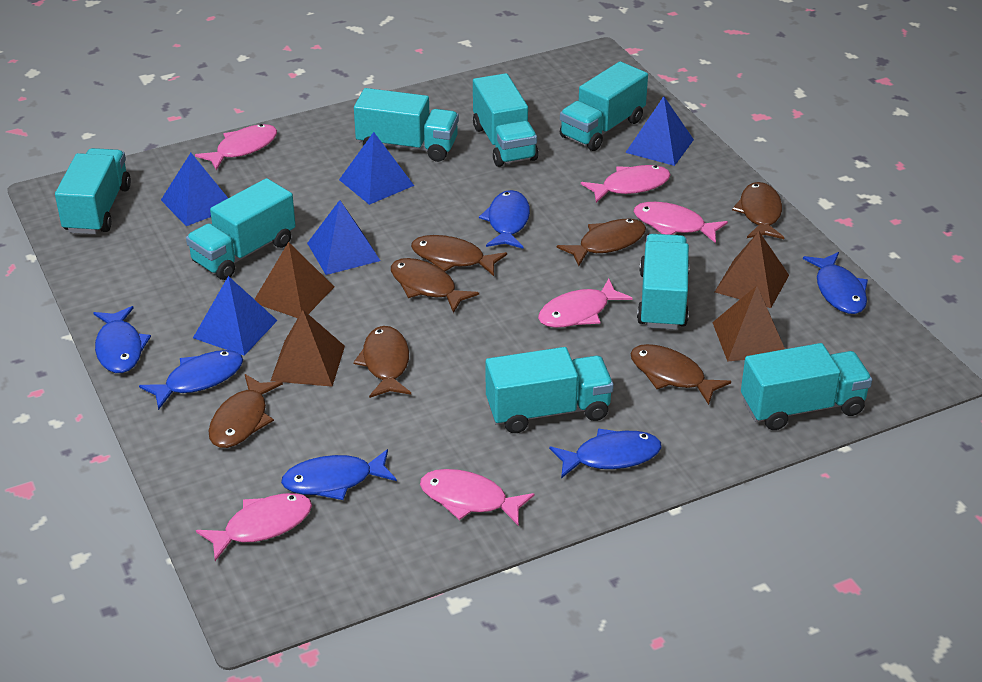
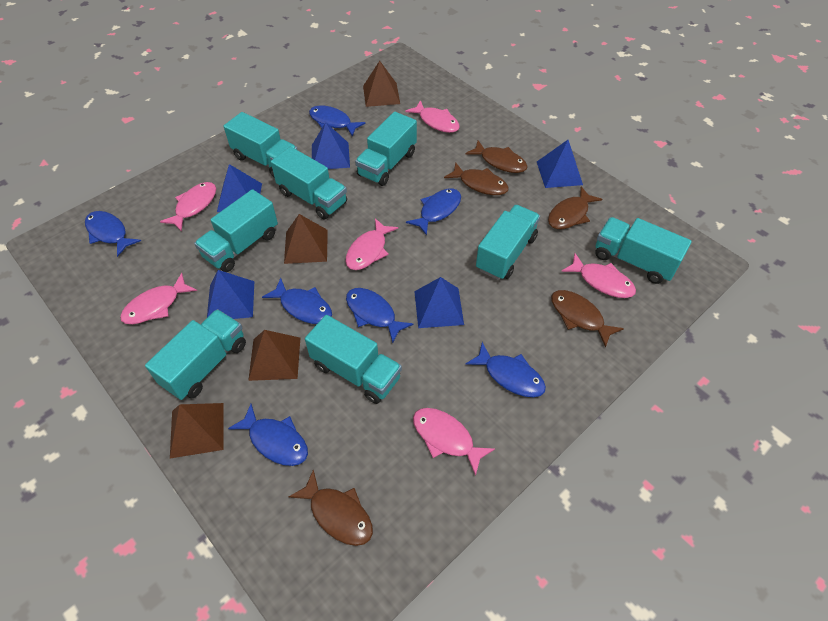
blue fish: [94,306,151,373] [139,350,243,410] [281,449,397,500] [479,190,530,249] [549,428,662,478] [803,252,868,314] = 6 -> [85,211,141,257] [228,404,308,466] [262,278,332,324] [309,105,366,136] [346,288,414,343] [406,188,461,236] [466,342,546,397] = 7
brown fish: [209,374,283,448] [353,326,411,398] [391,258,479,313] [411,235,507,276] [557,219,646,266] [630,344,731,405] [732,182,785,239] = 7 -> [289,469,373,546] [444,162,509,195] [466,140,528,173] [548,186,602,229] [551,290,624,348] = 5

